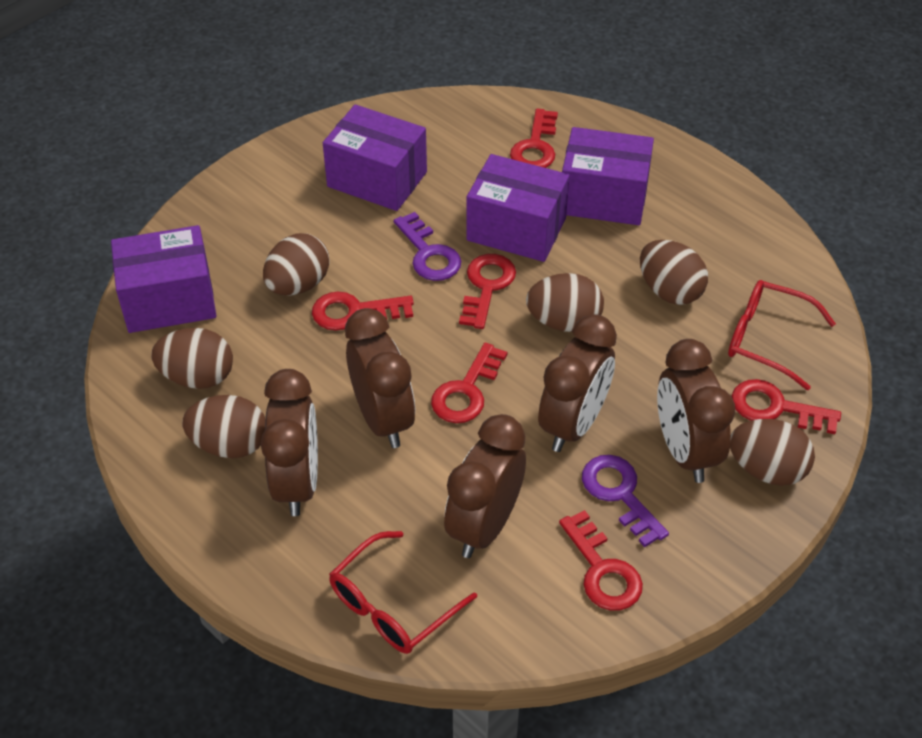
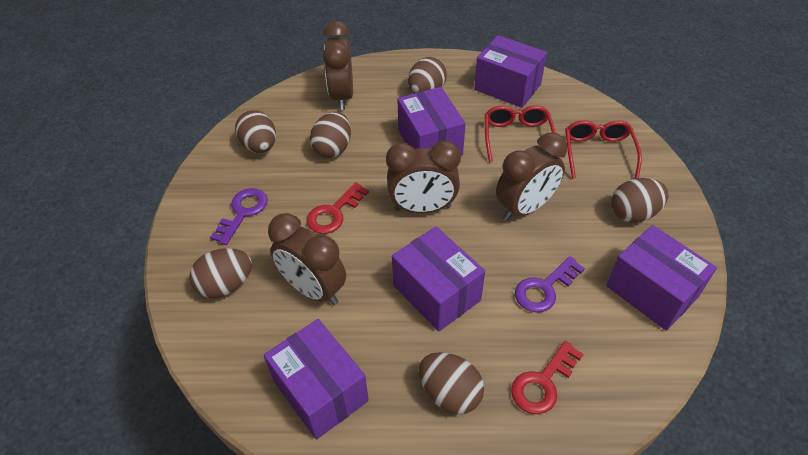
brown clock: [261,369,318,516] [345,308,415,448] [444,414,526,558] [538,314,617,452] [657,339,735,483] = 5 -> [268,213,346,305] [323,21,353,110] [386,141,461,213] [496,133,567,221] = 4
purple box: [111,225,216,333] [323,105,427,211] [466,154,570,262] [562,127,654,225] = 4 -> [264,319,369,439] [392,226,485,332] [397,87,466,156] [474,35,547,108] [606,225,717,331] = 5
red key: [312,292,414,330] [431,343,507,423] [459,254,516,329] [510,109,558,168] [559,510,643,611] [732,379,841,434] = 6 -> [307,182,369,234] [511,341,583,414] = 2

